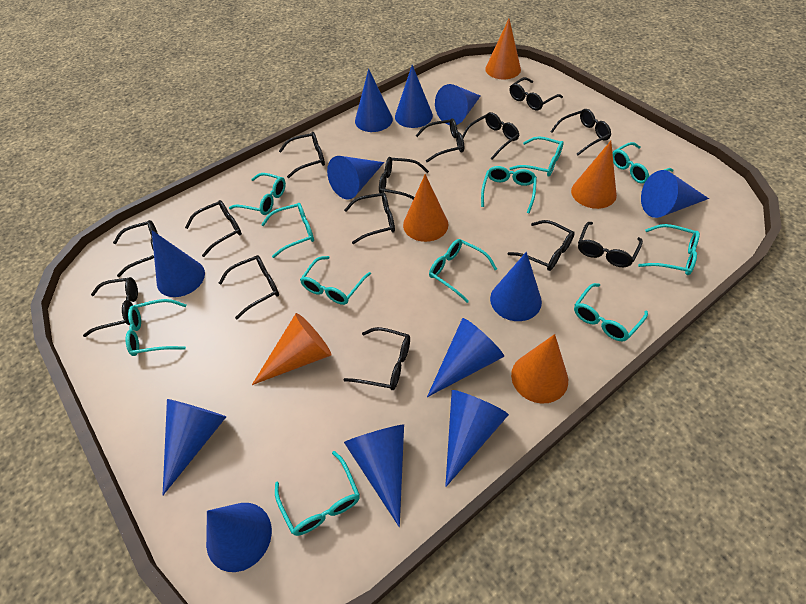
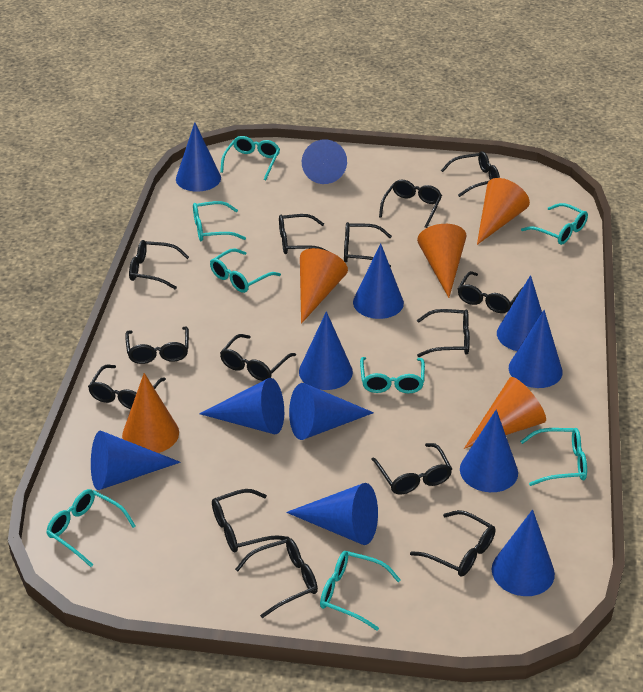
turquoise glasses: [126,299,186,356] [229,173,286,215] [261,203,314,258] [275,451,360,536] [300,256,371,305] [429,239,497,303] [481,166,537,213] [509,136,564,177] [574,283,648,342] [613,142,673,184] [638,224,700,275] = 11 -> [46,489,135,567] [193,201,246,241] [210,248,281,293] [220,136,280,180] [320,551,401,631] [360,357,425,393] [520,428,587,486] [521,203,588,245] = 8

